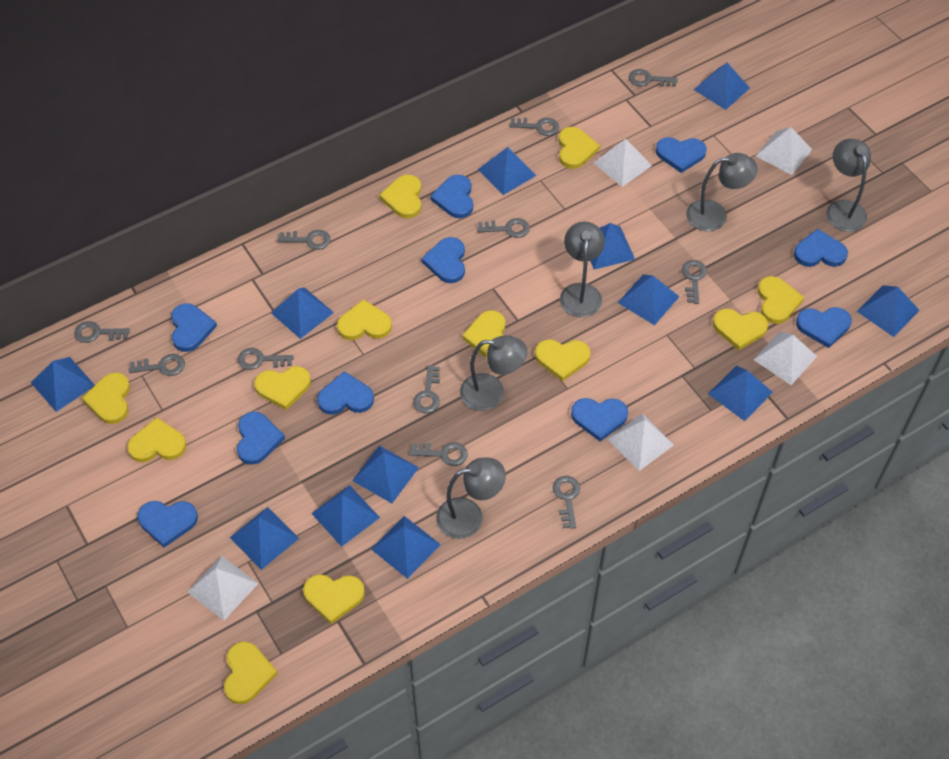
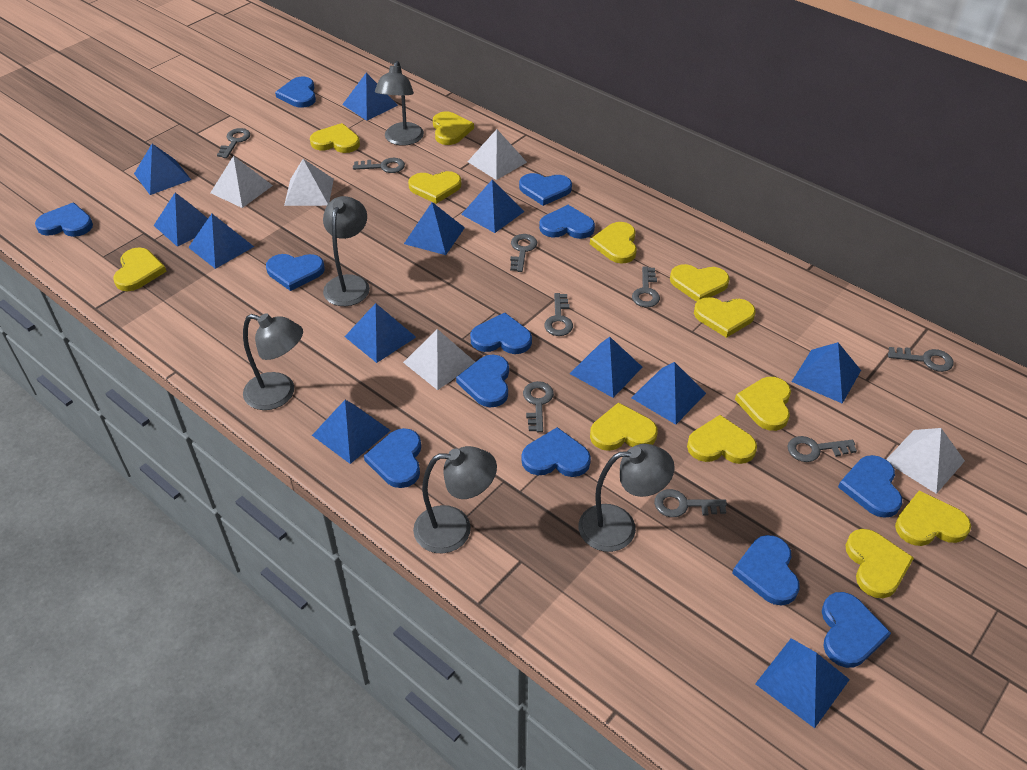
blue heart: [137,501,198,548] [171,303,217,352] [237,412,285,465] [317,371,374,415] [421,237,465,283] [430,175,473,218] [571,398,628,442] [656,137,707,173] [794,229,848,267] [796,307,852,348] = 10 -> [35,203,93,237] [266,254,325,291] [275,77,316,108] [364,428,421,488] [456,355,509,408] [470,313,532,354] [519,173,572,206] [521,427,591,477] [539,205,595,239] [732,535,800,606] [822,592,891,668] [838,455,902,518] = 12
grey key: [74,321,130,343] [129,354,185,376] [238,348,293,370] [278,230,331,250] [410,442,468,466] [413,365,440,413] [477,218,530,238] [509,118,559,136] [553,476,580,529] [629,69,678,87] [682,260,707,304] = 11 -> [217,128,250,158] [353,158,405,173] [510,234,537,272] [523,381,554,432] [544,293,573,336] [632,266,660,307] [654,489,727,517] [787,436,857,462] [888,347,954,372] = 9

